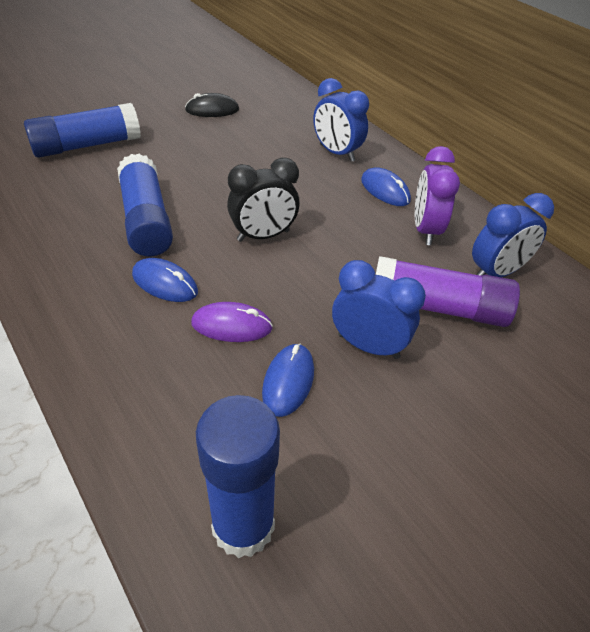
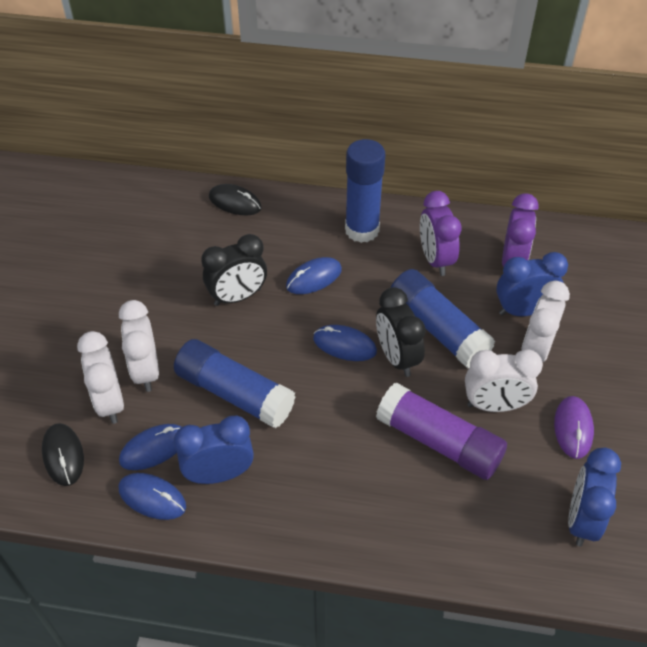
black clock: [227,158,299,242] = 1 -> [201,234,267,306] [376,287,426,377] = 2
black mouse: [185,93,239,117] = 1 -> [42,423,84,486] [209,184,262,215] = 2
blue mouse: [132,258,198,302] [262,343,314,417] [361,167,411,206] = 3 -> [119,424,182,470] [119,473,186,520] [286,257,342,294] [313,325,377,361] = 4
purple clock: [415,146,460,245] = 1 -> [420,191,462,276] [502,193,539,267] = 2
white clock: none = 0 -> [77,331,124,424] [119,300,159,392] [465,349,543,412] [521,281,570,362] = 4

